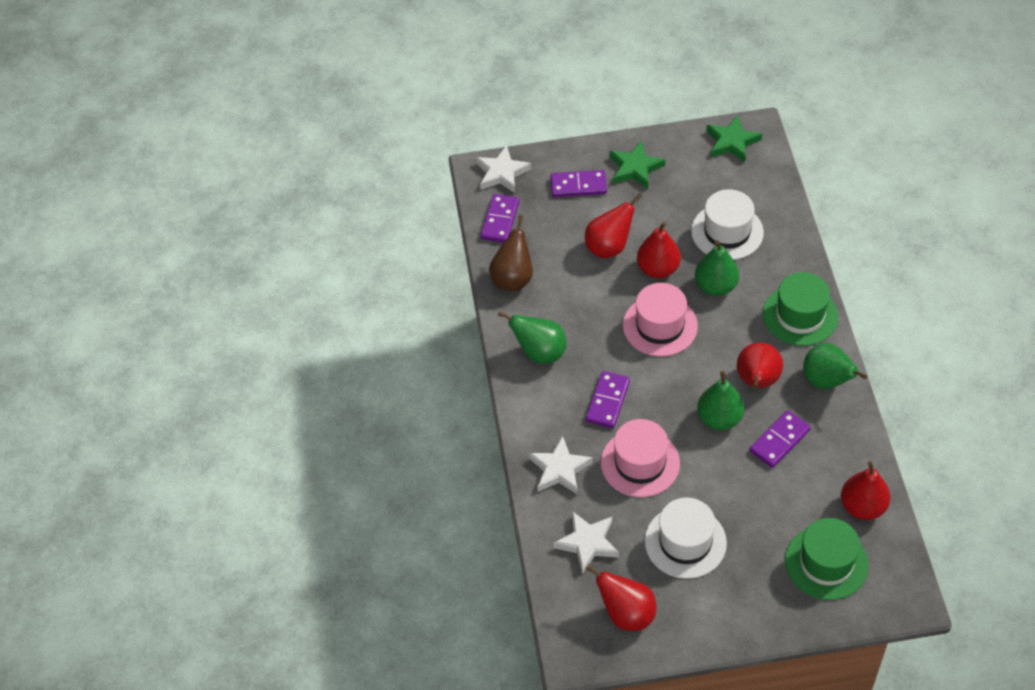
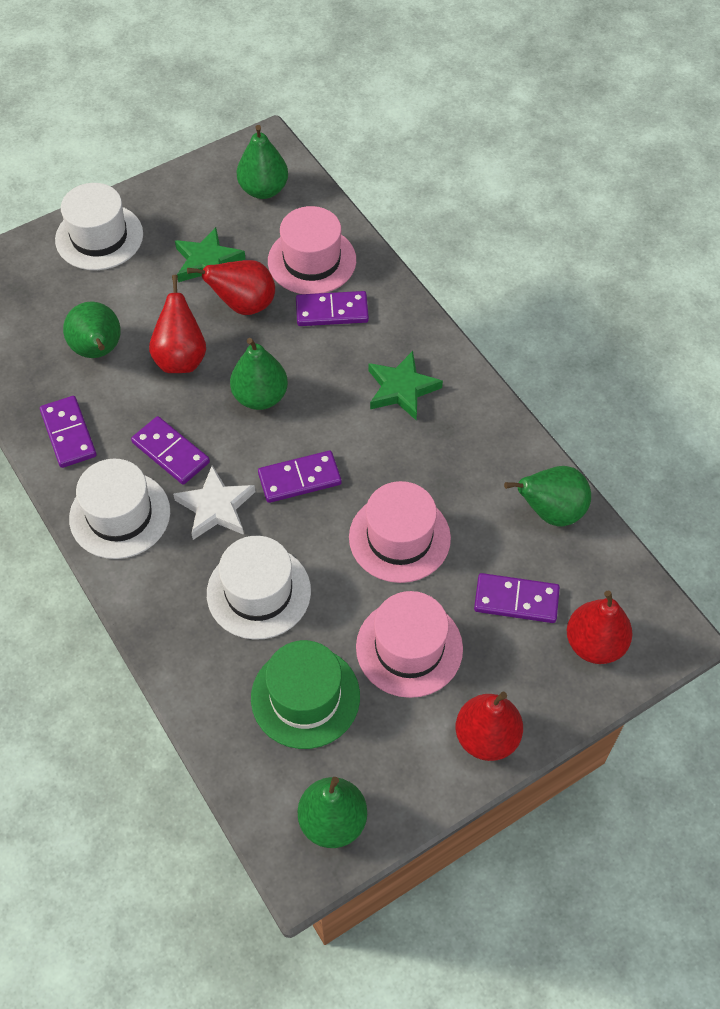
brown pear: [489,215,533,291] = 1 -> none = 0
green hat: [763,272,838,346] [785,518,869,600] = 2 -> [251,640,360,749] = 1
green pear: [498,311,567,364] [695,240,739,296] [697,371,744,430] [803,343,867,389] = 4 -> [63,301,121,358] [230,338,288,410] [237,125,288,199] [298,777,367,848] [504,466,591,527] = 5
pink hat: [601,419,680,497] [623,283,698,357] = 2 -> [268,206,356,294] [349,481,451,583] [356,591,463,698] = 3
purple domino: [480,194,519,243] [550,170,607,197] [586,371,630,428] [749,410,811,468] = 4 -> [40,396,97,468] [131,416,210,485] [258,451,341,503] [296,291,369,326] [474,573,560,623] = 5
red pear: [585,194,642,258] [586,565,657,631] [637,222,681,278] [737,343,783,388] [841,461,890,520] = 5 -> [149,275,206,373] [187,260,275,315] [456,692,523,761] [567,590,633,664] = 4
white hat: [645,497,727,579] [691,189,764,260] = 2 -> [55,183,143,270] [69,458,170,559] [207,536,311,640] = 3
white star: [476,145,531,193] [529,436,593,495] [553,511,619,574] = 3 -> [173,465,255,540] = 1

